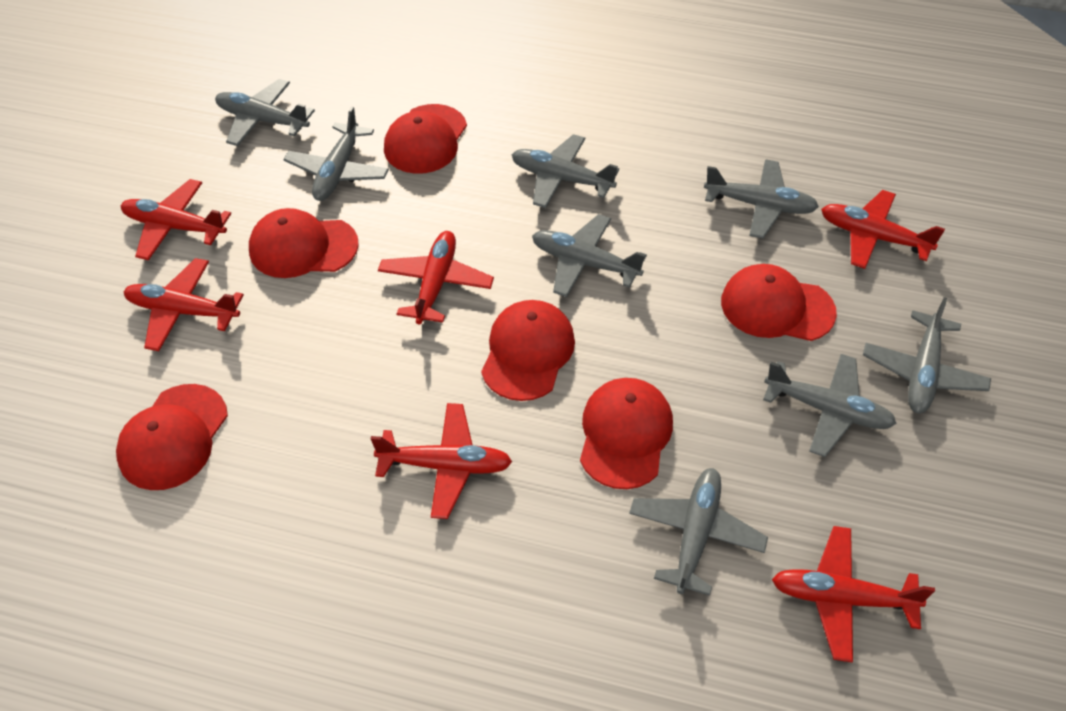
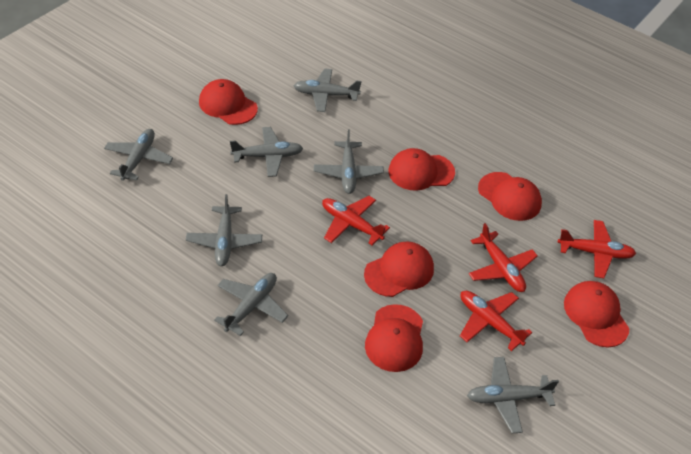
grey plane: [215,79,315,146] [283,106,389,201] [512,134,619,208] [532,214,647,297] [629,468,768,596] [704,159,819,239] [763,354,897,457] [863,297,991,413] = 8 -> [104,129,173,181] [186,194,262,266] [214,273,288,336] [230,127,303,177] [294,69,361,112] [314,130,384,194] [467,357,559,433] = 7
red plane: [121,179,231,260] [123,258,244,351] [371,403,512,519] [378,231,494,324] [772,526,935,663] [821,190,945,269] = 6 -> [322,196,390,245] [460,291,532,351] [469,223,538,292] [558,220,636,278] = 4

